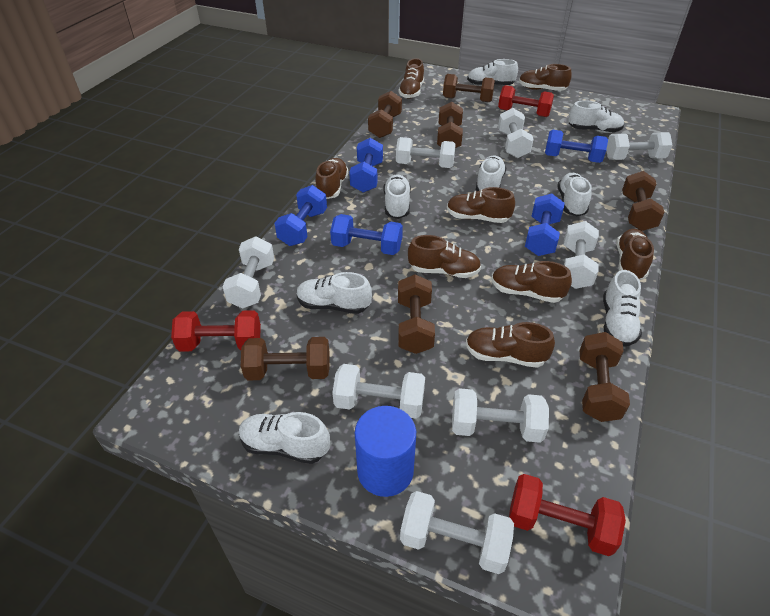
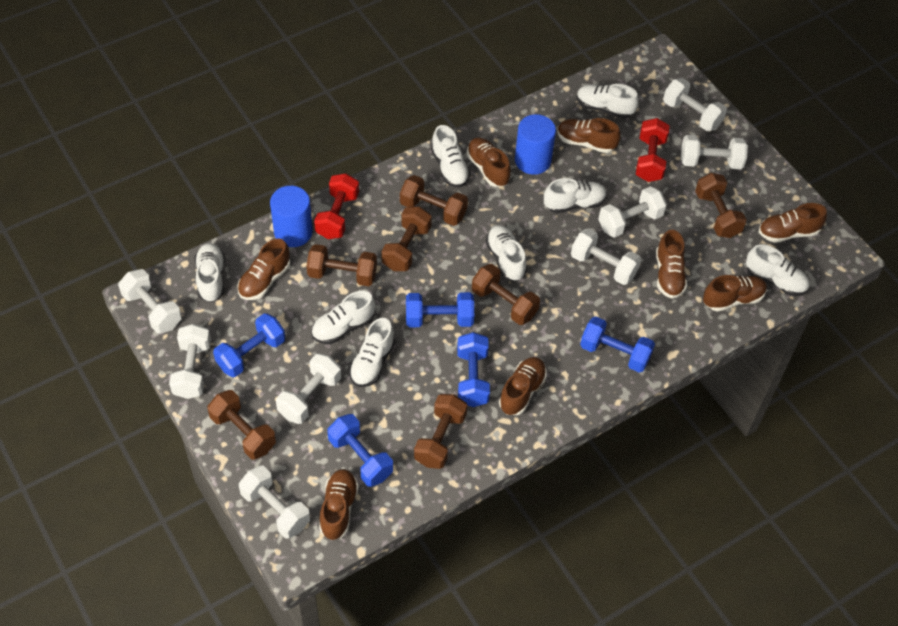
blue cylinder: [355,406,416,497] = 1 -> [270,186,313,247] [515,114,556,175] = 2
red dumbbell: [171,310,261,352] [498,85,554,117] [509,474,626,556] = 3 -> [314,173,359,239] [636,118,670,182] = 2

